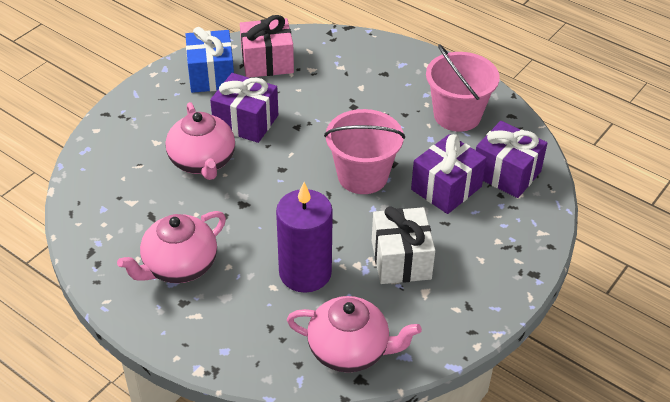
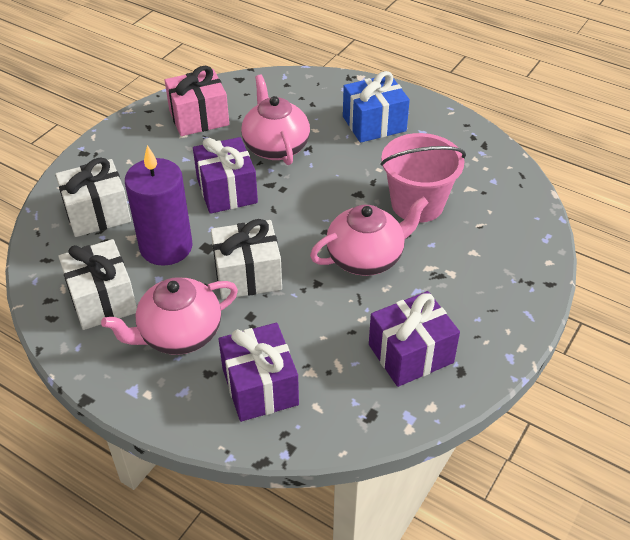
pink bucket: [324,109,405,194] [426,44,500,132] = 2 -> [380,133,466,223] = 1
white gift: [372,206,435,284] = 1 -> [55,158,131,237] [58,239,137,330] [211,219,282,299] = 3

